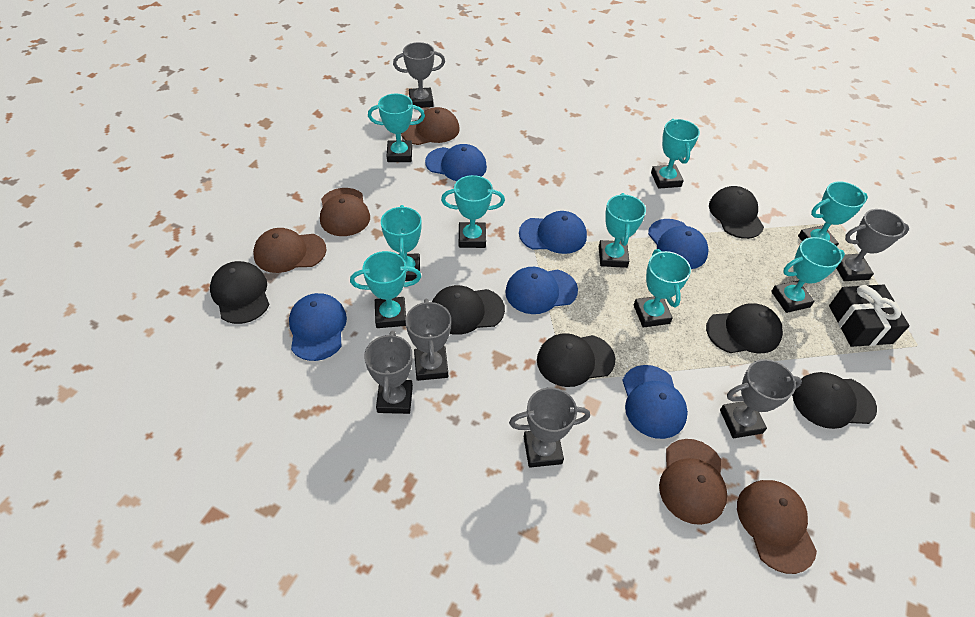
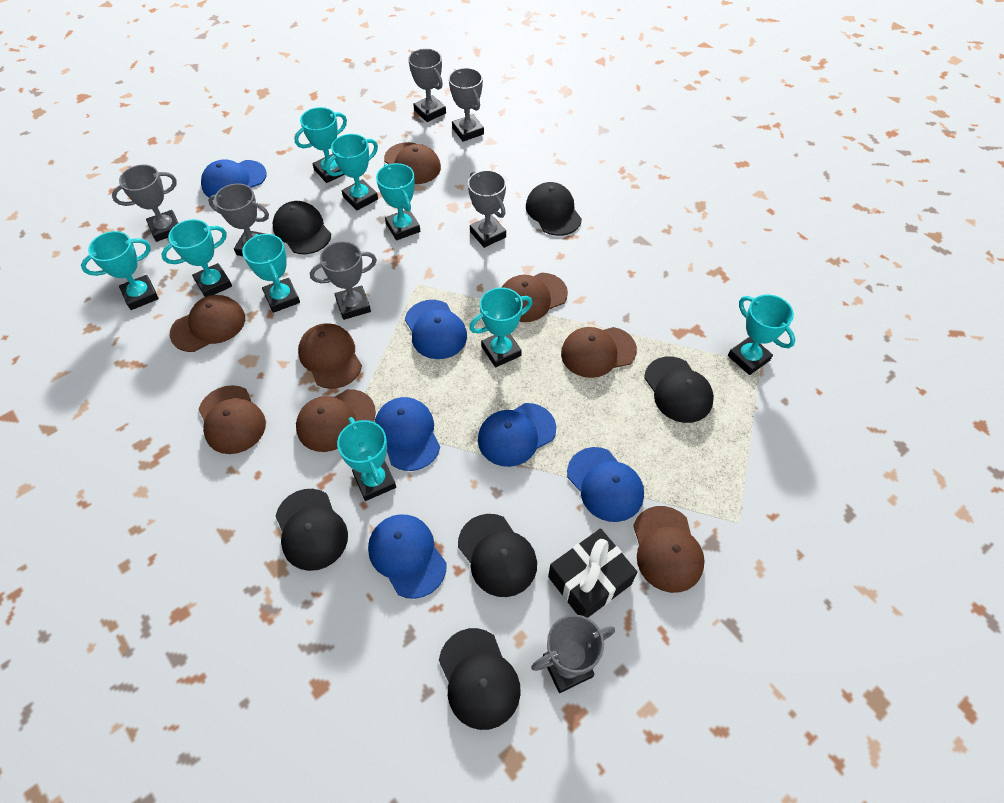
brown cap: [253,228,327,273] [320,188,370,236] [401,107,460,145] [659,439,727,525] [737,480,817,574] = 5 -> [170,295,245,352] [198,385,266,454] [296,389,376,452] [298,323,362,389] [384,142,441,184] [502,273,568,322] [561,327,637,378] [633,506,705,593] = 8
grey trophy: [364,330,413,414] [393,42,445,108] [405,299,451,381] [509,388,590,468] [720,359,802,438] [836,209,909,281] = 6 -> [112,164,178,242] [208,183,269,257] [310,241,377,320] [408,49,446,122] [449,68,484,142] [468,170,506,248] [531,614,615,693] = 7

